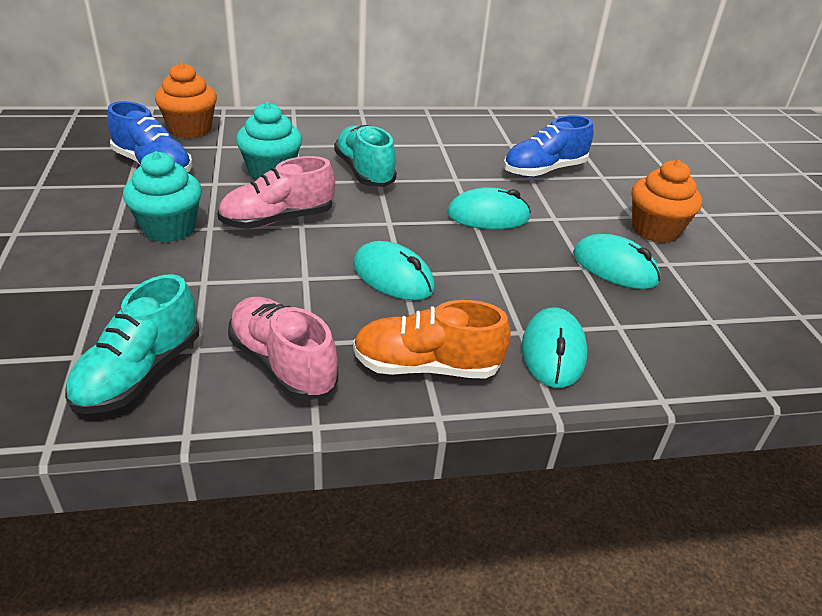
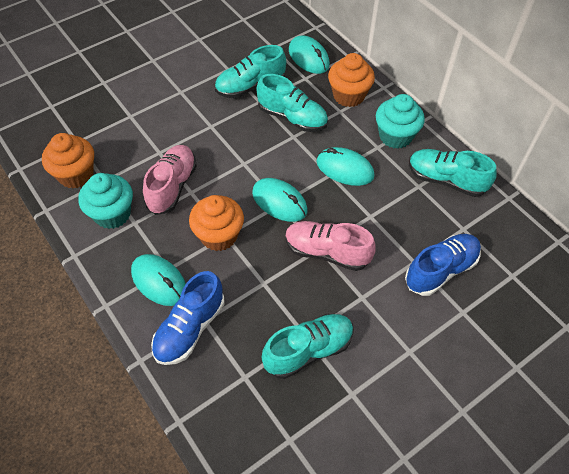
orange cupcake: [155,62,217,138] [632,160,702,243] = 2 -> [42,133,94,188] [189,195,244,251] [328,53,375,107] = 3
orange shoe: [353,300,511,379] = 1 -> none = 0
turquoise shoe: [65,274,199,414] [334,125,397,187] = 2 -> [215,45,286,98] [257,74,328,132] [262,314,354,379] [409,149,496,197] = 4

